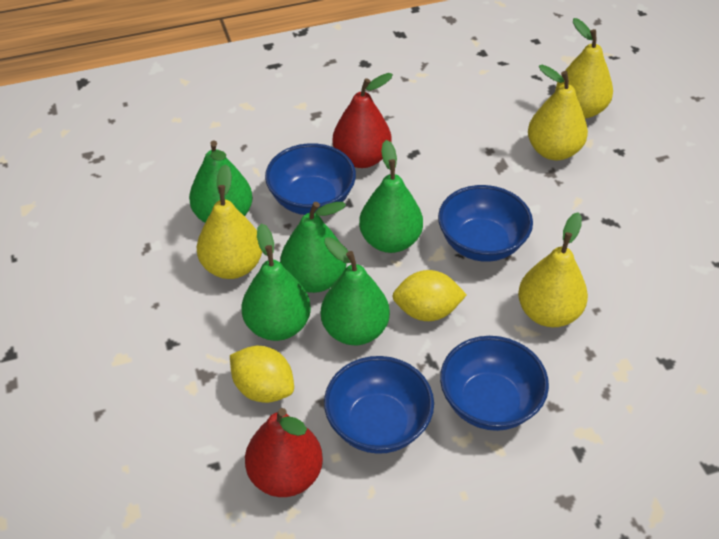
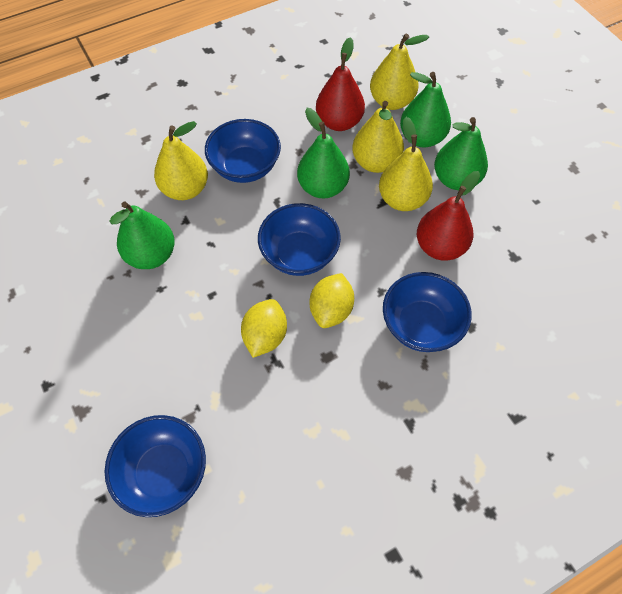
green pear: [189,141,253,223] [242,224,311,341] [280,202,346,293] [321,237,390,345] [359,140,423,253] = 5 -> [110,202,175,269] [297,108,350,198] [400,72,451,148] [434,117,488,190] = 4

